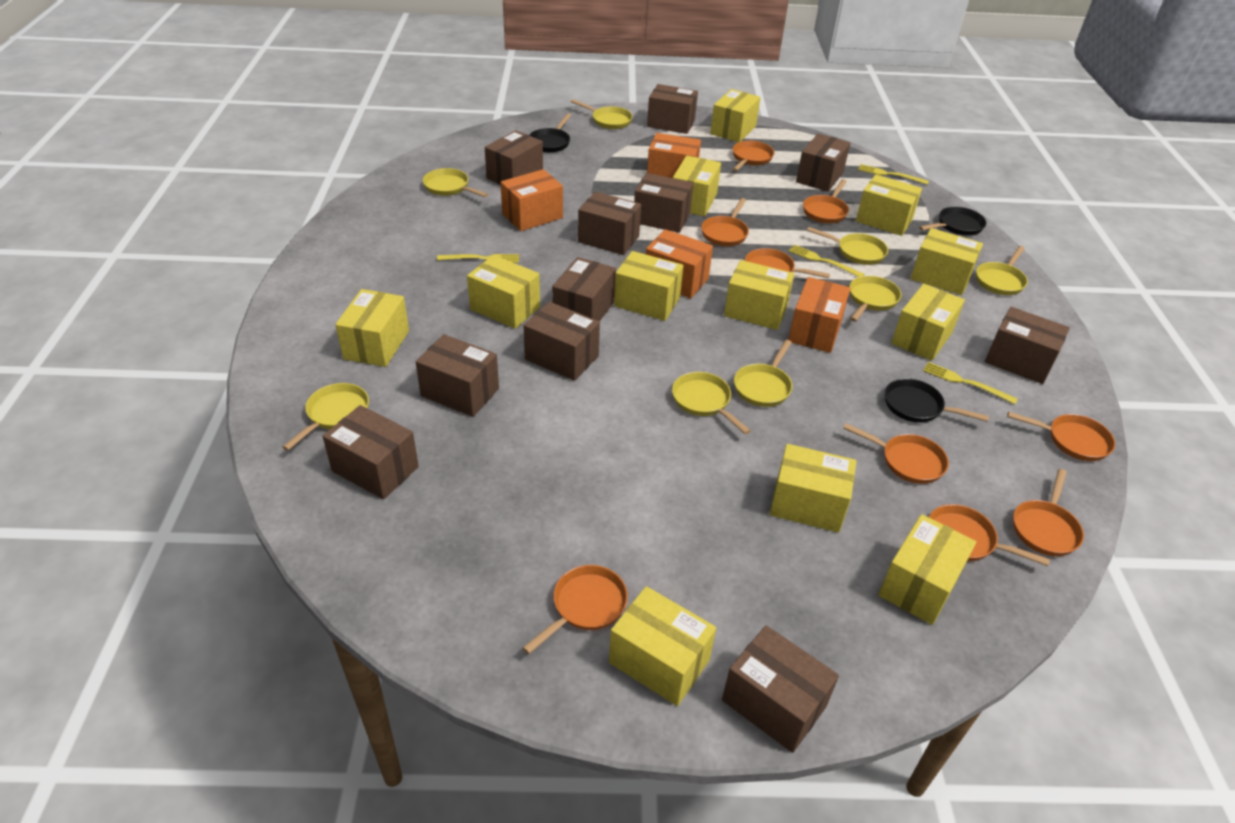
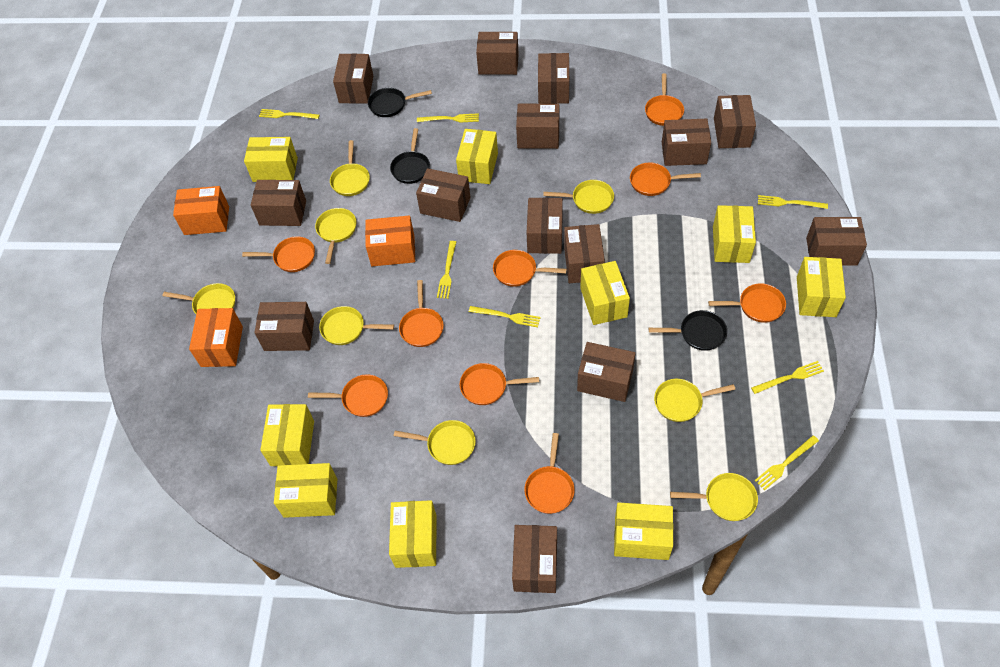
brown box: [323,405,419,499] [416,334,499,417] [485,130,543,185] [523,302,600,381] [552,257,616,322] [578,191,641,255] [634,173,693,233] [647,84,698,134] [722,625,839,753] [796,133,850,192] [985,307,1070,384] = 11 -> [251,180,306,226] [255,302,314,351] [333,54,373,104] [416,168,471,222] [476,32,519,75] [512,525,557,593] [516,104,559,149] [527,198,563,254] [538,53,569,104] [564,224,605,283] [577,342,636,402] [662,119,711,166] [714,95,756,148] [806,217,867,266] = 14
orange box: [500,169,563,231] [646,229,713,299] [647,133,701,178] [788,277,851,353] = 4 -> [173,186,229,235] [189,308,243,367] [365,216,415,266] = 3
yellow box: [335,289,409,367] [467,255,540,329] [609,586,716,706] [614,251,683,321] [673,155,721,216] [710,89,761,142] [724,260,794,330] [770,444,857,533] [856,174,922,236] [878,514,976,625] [891,284,965,361] [910,228,983,295] = 12 -> [244,137,298,182] [260,404,314,466] [274,463,337,518] [389,500,437,568] [456,129,498,184] [580,261,630,325] [614,502,673,560] [713,205,756,263] [797,257,846,317] = 9
yellow fork: [437,254,519,263] [789,245,865,277] [858,164,929,184] [923,362,1018,404] = 4 -> [259,109,320,119] [417,113,479,123] [437,241,456,299] [469,306,541,327] [751,361,824,394] [755,435,819,490] [758,195,828,209] = 7

